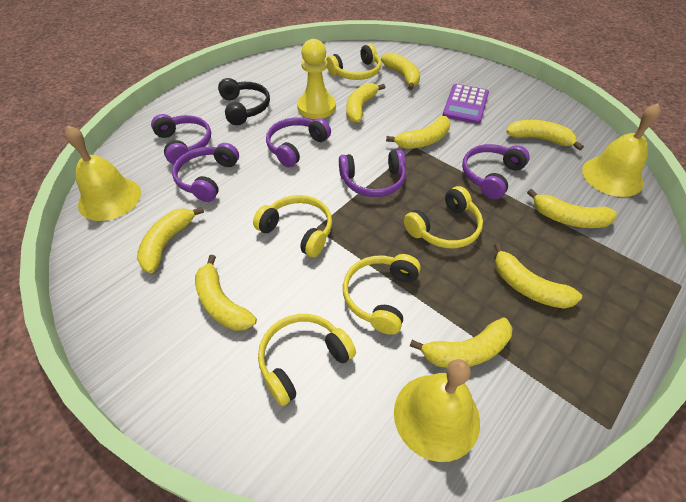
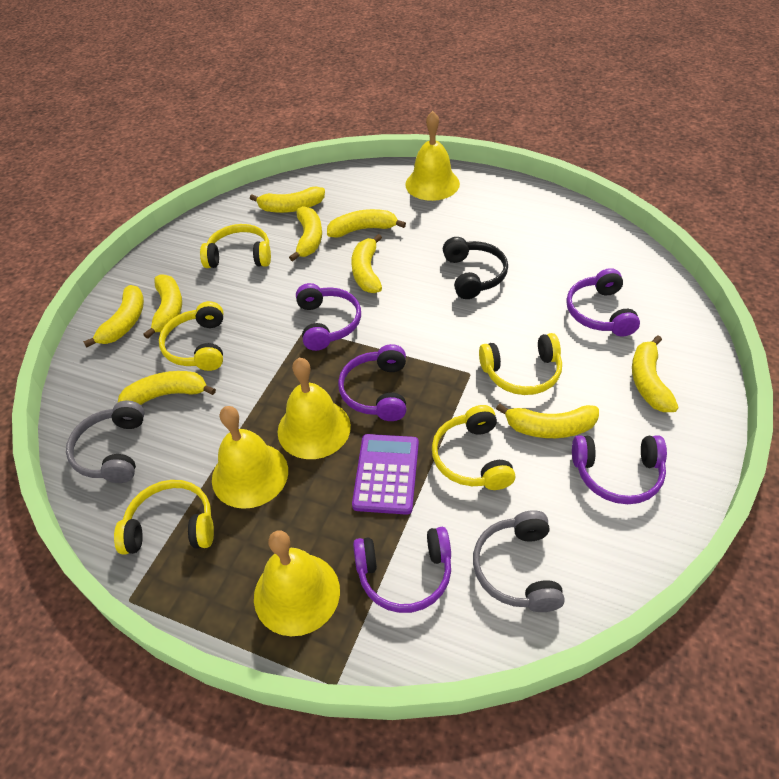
grey headphones: none = 0 -> [66,401,145,483] [473,510,565,612] = 2
yellow bell: [65,125,141,221] [394,359,480,462] [582,103,661,197] = 3 -> [212,406,288,509] [254,530,340,636] [277,358,351,459] [405,111,460,201] = 4
yellow pawn: [297,39,336,119] = 1 -> none = 0

